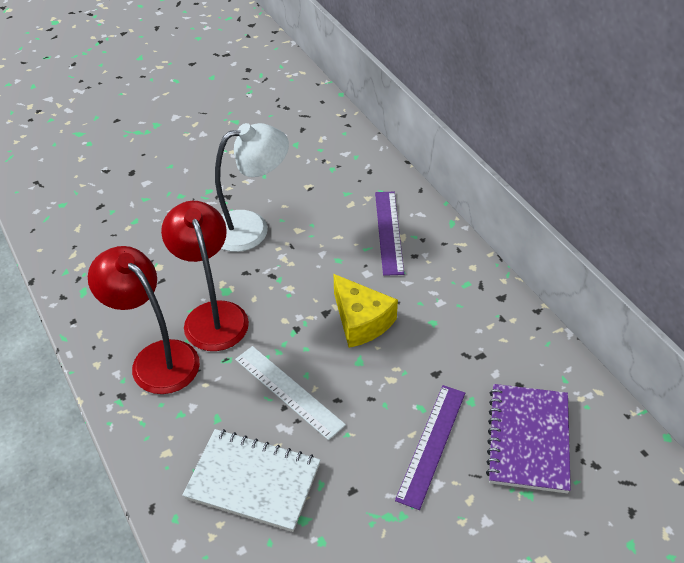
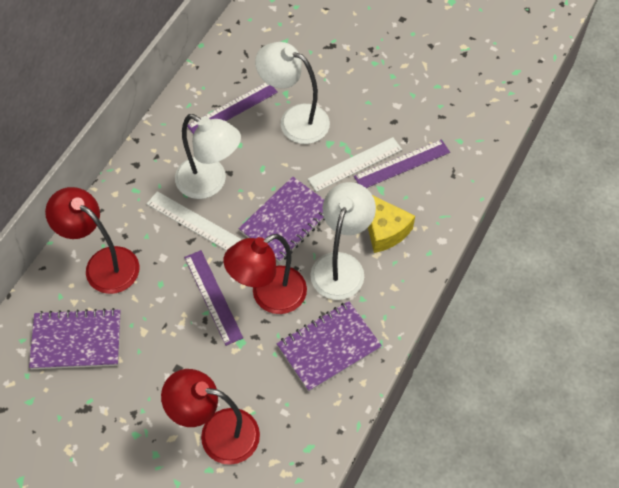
purple notebook: [486,384,571,494] = 1 -> [29,308,121,369] [239,177,325,262] [277,301,382,392] = 3
purple ruler: [375,192,404,276] [395,385,465,510] = 2 -> [184,250,243,346] [187,83,278,134] [354,139,450,188] = 3
red lamp: [88,246,200,394] [161,201,249,351] = 2 -> [45,187,140,294] [161,369,260,465] [223,234,307,314] = 3
white lamp: [215,123,289,252] = 1 -> [175,114,241,199] [255,42,330,144] [311,182,376,300] = 3
white notebook: [182,429,320,532] = 1 -> none = 0
white ruler: [235,346,346,440] = 1 -> [147,191,241,251] [308,137,402,192] = 2

